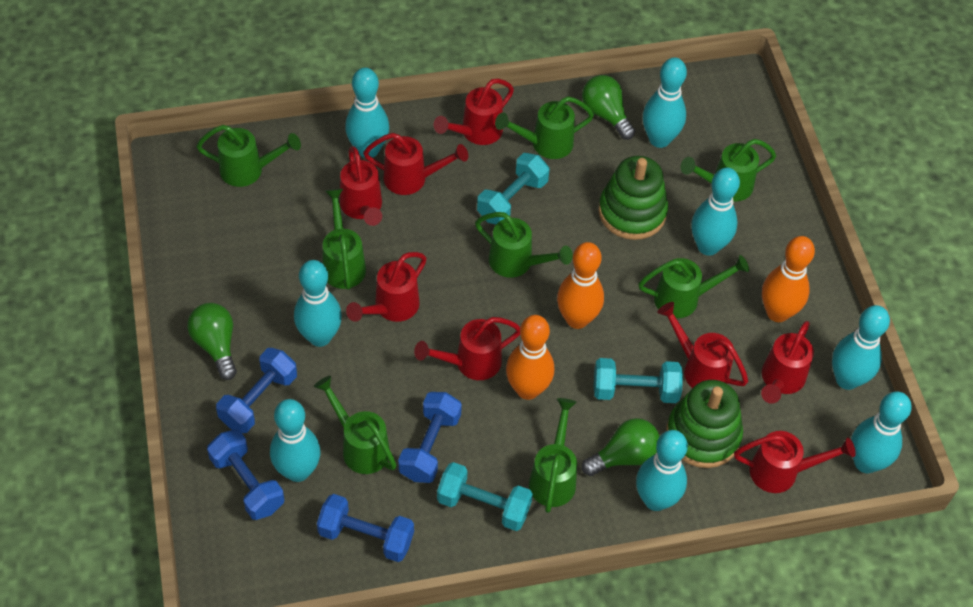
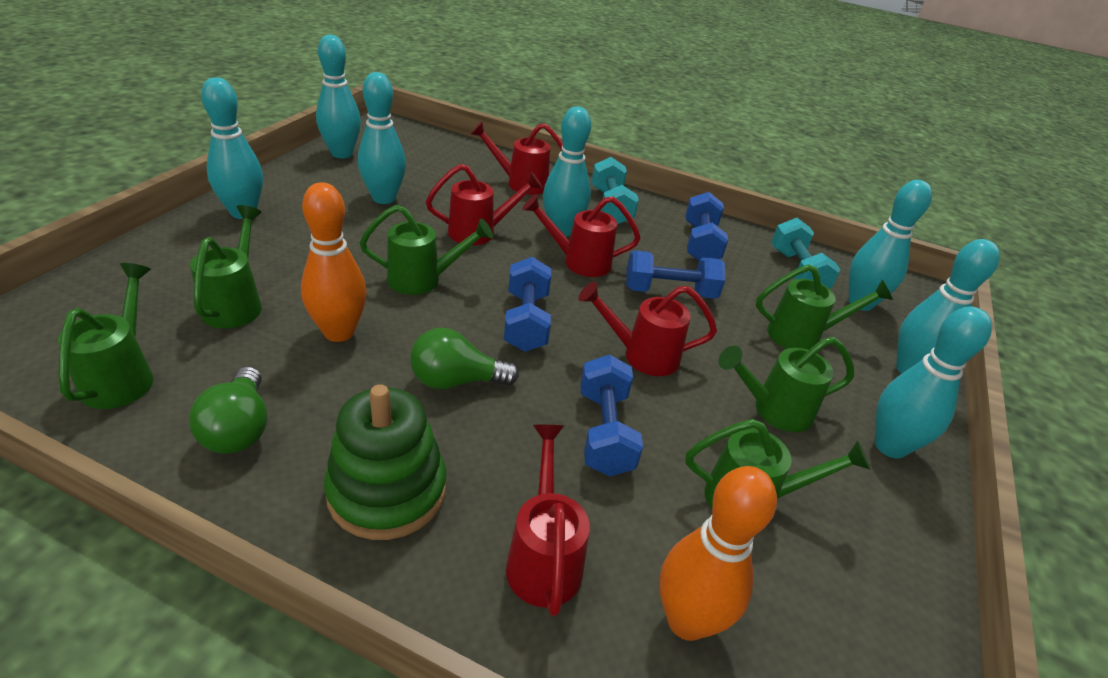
green light bulb: [187,303,237,380] [582,75,635,140] [582,418,660,476] = 3 -> [189,366,267,454] [410,328,519,389] = 2
green stacking toy: [598,156,668,240] [666,380,743,468] = 2 -> [324,384,446,540] = 1
green watering can: [196,125,301,187] [314,376,397,474] [322,189,366,290] [475,212,573,278] [495,96,594,159] [529,398,577,513] [638,255,749,318] [681,139,776,201] = 8 -> [58,263,154,409] [190,205,262,329] [360,205,493,295] [685,419,871,509] [718,337,854,432] [756,264,893,350] = 6
orange bowling pin: [506,315,554,400] [557,242,604,329] [762,236,815,322] = 3 -> [301,182,367,342] [659,466,777,641] = 2
red watering can: [340,146,382,226] [346,252,427,322] [363,133,468,195] [414,317,520,380] [434,79,514,145] [657,302,748,388] [734,431,856,493] [761,321,814,404] = 8 -> [426,164,543,245] [470,121,563,195] [506,425,590,616] [522,194,641,277] [578,282,717,376] = 5
turquoise bowling pin: [270,399,321,482] [294,260,342,347] [345,67,389,158] [636,430,688,511] [643,57,687,148] [691,167,740,256] [832,305,890,390] [851,391,912,473] = 8 -> [201,77,263,219] [316,35,361,158] [358,72,406,204] [543,107,591,237] [849,180,932,311] [875,306,992,459] [896,239,1000,374] = 7
turquoise dumbbell: [437,462,533,531] [477,153,549,225] [594,358,683,403] = 3 -> [592,157,639,225] [771,218,841,289] = 2

